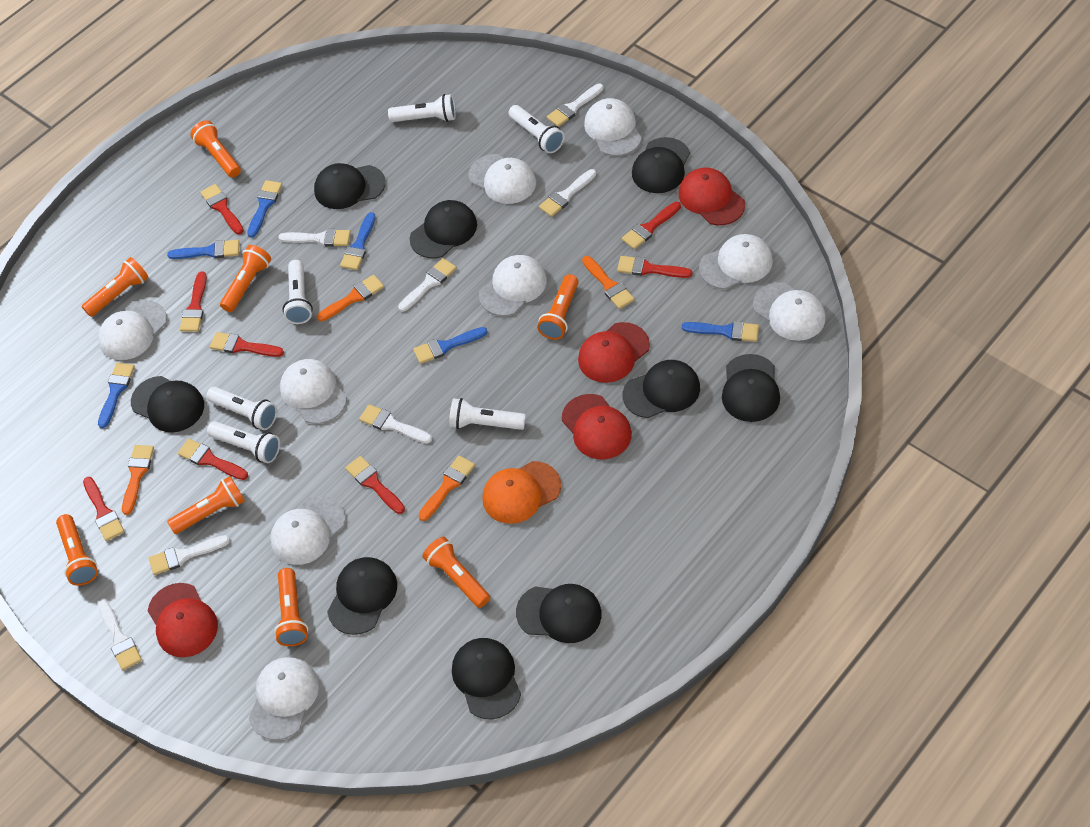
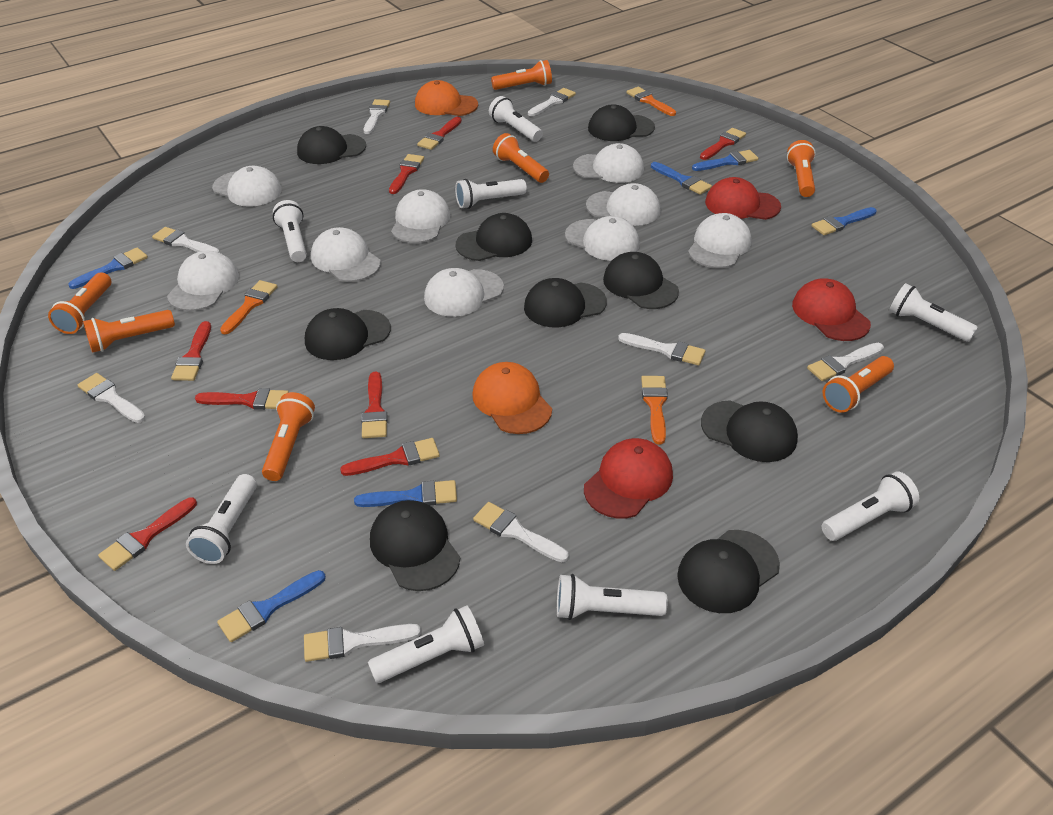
orange brush: [122,445,154,515] [317,275,384,321] [419,455,475,521] [582,256,635,309] = 4 -> [220,280,277,334] [626,87,676,116] [641,376,668,445] = 3
orange cap: [482,461,561,524] = 1 -> [415,80,478,116] [472,362,552,434] = 2
orange flashlight: [56,514,98,586] [82,257,149,317] [167,476,245,534] [190,120,241,178] [220,245,271,312] [274,568,308,646] [423,537,490,608] [537,274,579,340] = 8 -> [48,272,111,334] [83,310,175,353] [262,392,315,481] [491,60,552,90] [493,133,549,183] [787,140,816,197] [823,356,894,413] = 7
red cap: [148,583,218,657] [562,394,632,460] [578,322,650,383] [678,167,745,225] = 4 -> [584,438,673,518] [705,177,781,220] [792,278,871,341] = 3
white brush: [98,600,142,670] [149,535,230,575] [278,229,351,247] [359,404,432,443] [398,258,457,312] [539,169,596,217] [547,84,604,127] = 7 -> [77,373,146,423] [152,227,220,253] [304,624,421,662] [364,99,390,134] [473,502,569,562] [528,88,576,116] [618,333,705,365] [807,343,884,381] = 8
white flashlight: [206,386,277,430] [207,421,280,463] [283,260,313,324] [388,94,456,122] [449,398,526,430] [508,105,565,153] = 6 -> [186,474,257,564] [273,200,307,262] [368,606,484,683] [455,179,527,209] [489,96,543,142] [557,574,668,620] [822,472,919,541] [889,283,978,342] = 8

